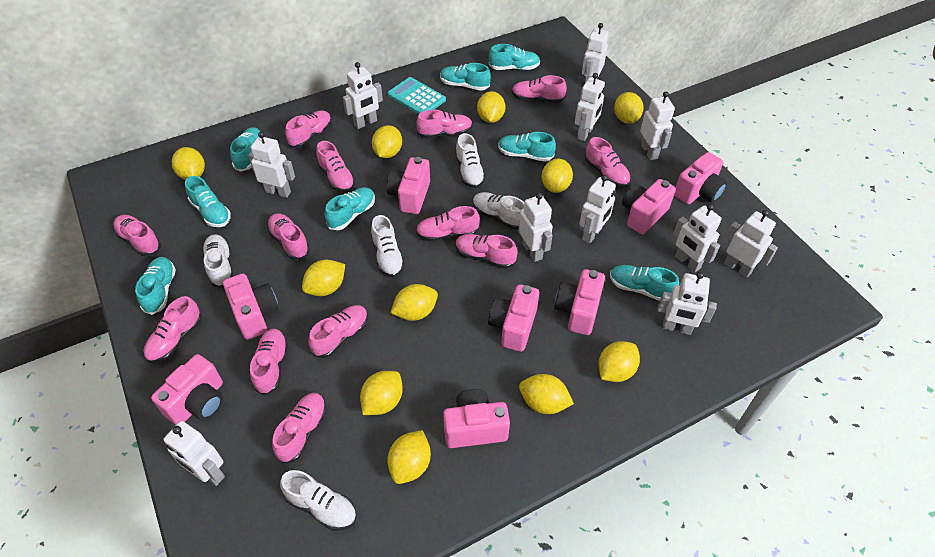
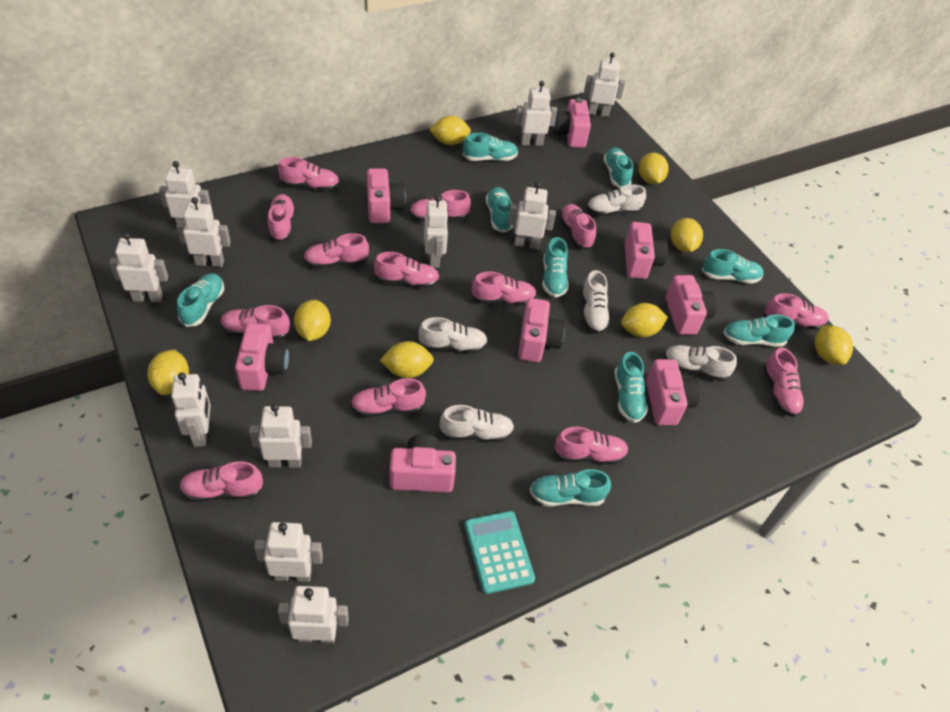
turquoise shoe: [135,257,176,315] [185,176,231,227] [230,127,261,172] [324,187,375,230] [440,63,491,91] [489,44,540,70] [498,132,556,162] [610,265,679,301] = 8 -> [177,273,224,327] [463,133,518,161] [486,187,513,233] [530,469,611,506] [542,237,569,298] [603,147,633,188] [614,352,648,423] [702,249,764,284] [723,315,795,347] = 9
yellow lemon: [172,147,205,180] [302,260,345,296] [360,371,403,415] [372,125,402,158] [387,430,431,484] [390,284,438,321] [477,91,505,123] [519,374,574,414] [542,159,573,193] [598,341,640,382] [614,92,644,124] = 11 -> [147,349,189,395] [294,300,331,341] [380,341,434,378] [430,116,471,145] [621,303,668,337] [639,153,668,184] [671,218,703,252] [815,325,853,365] = 8

